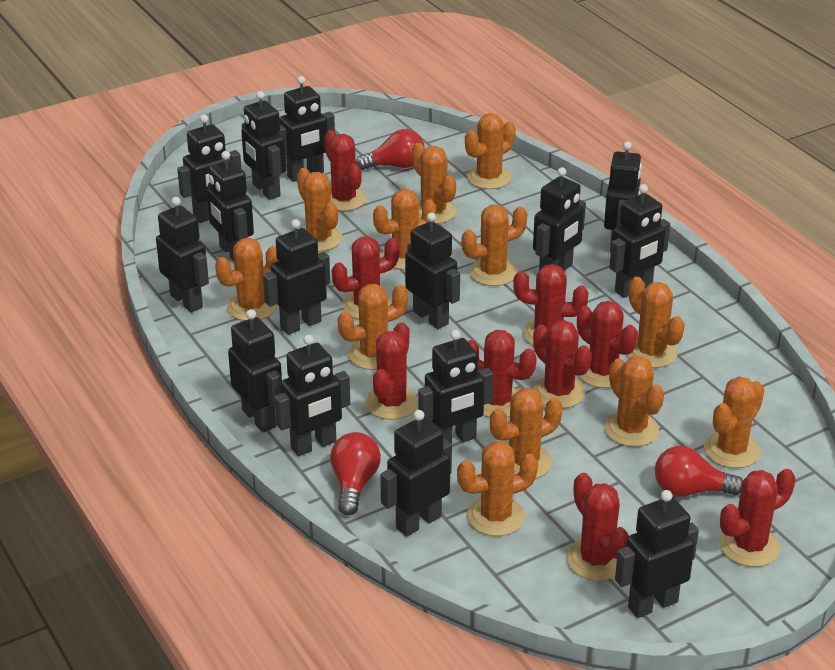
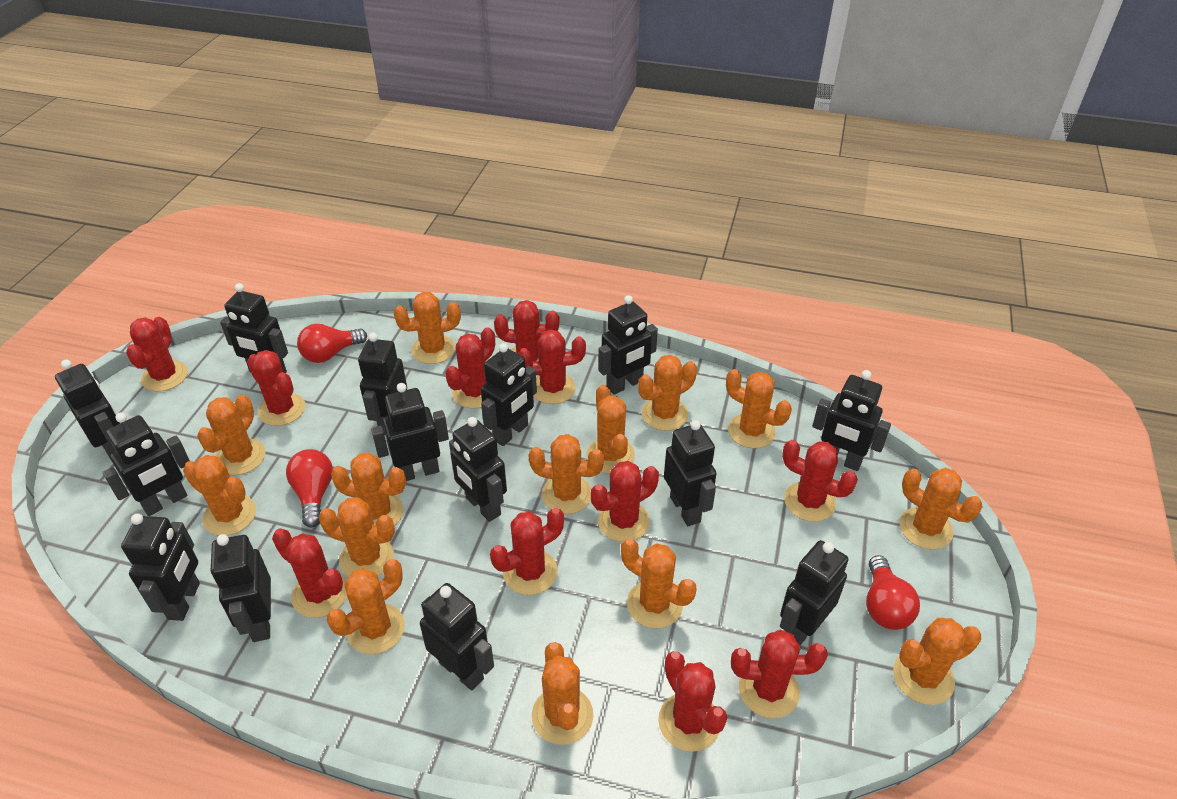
black robot: [156,197,209,313] [177,115,241,223] [207,151,254,262] [228,309,282,432] [241,91,286,200] [263,219,330,335] [275,335,350,456] [278,76,335,182] [380,410,452,537] [405,213,460,329] [418,330,493,444] [533,167,586,271] [604,141,642,253] [609,184,670,298] [615,490,699,618] = 15 -> [55,360,120,458] [102,412,190,516] [121,513,200,621] [211,534,271,642] [220,283,288,373] [358,333,407,435] [371,383,449,481] [420,583,494,690] [449,417,507,522] [481,343,537,446] [598,295,658,395] [664,420,717,526] [780,540,848,645] [812,370,891,471] = 14
orange cactus: [215,238,278,321] [297,168,343,252] [338,284,408,370] [373,189,436,270] [412,143,456,224] [457,441,538,536] [462,205,527,286] [465,113,516,189] [490,388,562,479] [604,356,664,447] [627,277,685,368] [704,377,764,468] = 12 -> [183,455,256,536] [197,395,265,475] [319,497,395,577] [327,559,405,654] [331,452,406,526] [393,292,461,364] [528,434,604,514] [532,642,593,745] [586,385,635,474] [621,538,697,628] [638,355,697,431] [726,369,792,448] [893,618,981,705] [899,468,983,550] = 14
red cactus: [324,130,367,211] [332,236,400,319] [365,322,418,420] [468,330,537,418] [513,264,589,345] [532,320,592,409] [567,473,629,581] [577,301,638,388] [720,469,795,567] = 9 -> [126,317,188,392] [247,350,305,426] [272,528,347,618] [445,327,495,408] [490,508,564,595] [494,300,559,361] [518,329,586,404] [591,461,659,542] [658,651,727,752] [731,630,828,718] [782,440,858,522] = 11

